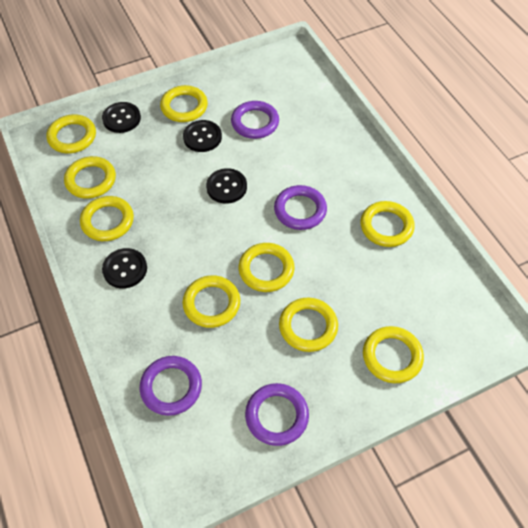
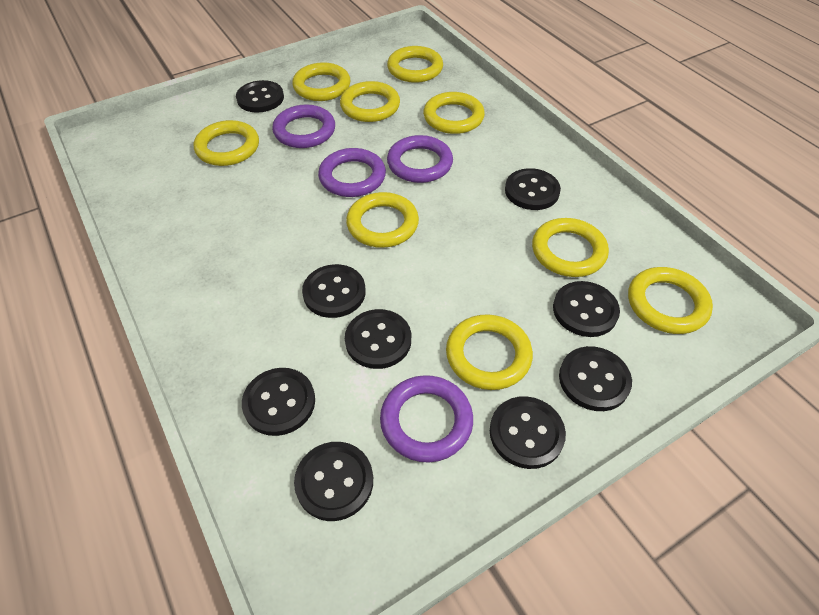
black button: [102,102,141,133] [102,248,147,288] [183,120,222,152] [206,168,247,204] = 4 -> [236,80,284,113] [242,368,315,436] [294,442,373,521] [302,264,366,318] [345,309,411,369] [490,396,566,469] [505,168,561,210] [553,281,620,337] [559,346,632,411] = 9

